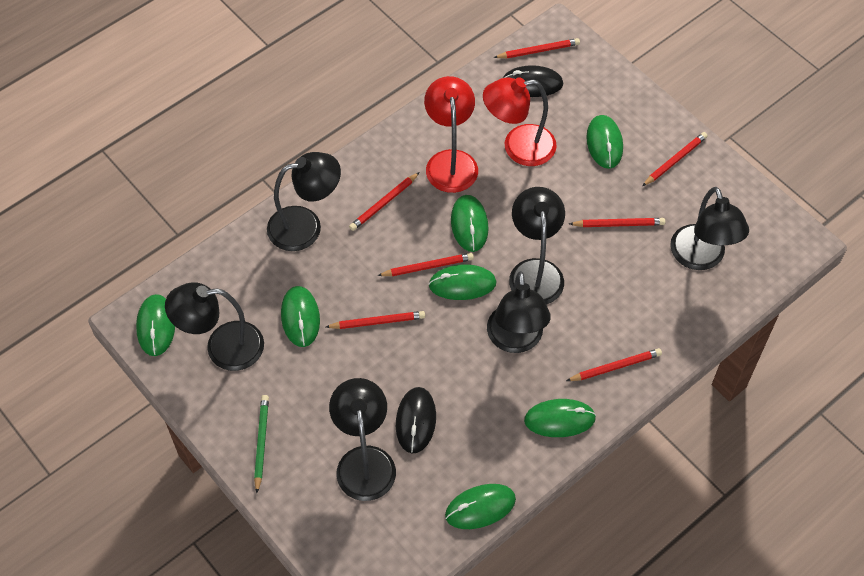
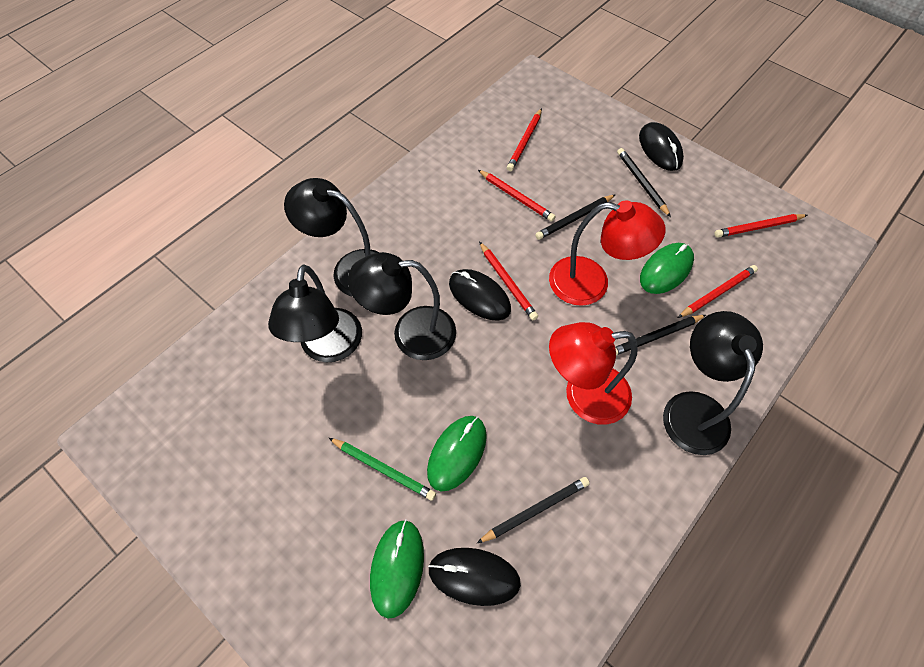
black lamp: [165,282,264,371] [267,152,341,251] [329,378,396,501] [487,271,551,353] [509,187,565,305] [670,187,749,270] = 6 -> [268,265,362,362] [284,178,380,297] [348,252,456,360] [663,311,763,455] = 4
black mouse: [396,387,436,454] [503,65,563,97] = 2 -> [428,548,521,606] [449,269,511,321] [639,122,684,171] = 3
black pencil: none = 0 -> [477,477,590,543] [535,194,616,240] [615,315,706,355] [617,148,671,217] = 4
green mouse: [136,294,175,356] [281,286,320,347] [429,265,497,300] [445,484,516,529] [451,195,489,252] [524,399,596,437] [586,115,623,169] = 7 -> [370,519,424,619] [427,416,487,491] [640,243,694,294] = 3
red pencil: [326,311,425,329] [349,172,420,231] [377,253,474,276] [493,38,580,58] [566,348,662,381] [569,218,665,227] [642,132,708,186] = 7 -> [478,170,556,221] [479,242,538,320] [507,108,542,171] [678,265,758,318] [715,214,807,238] = 5

